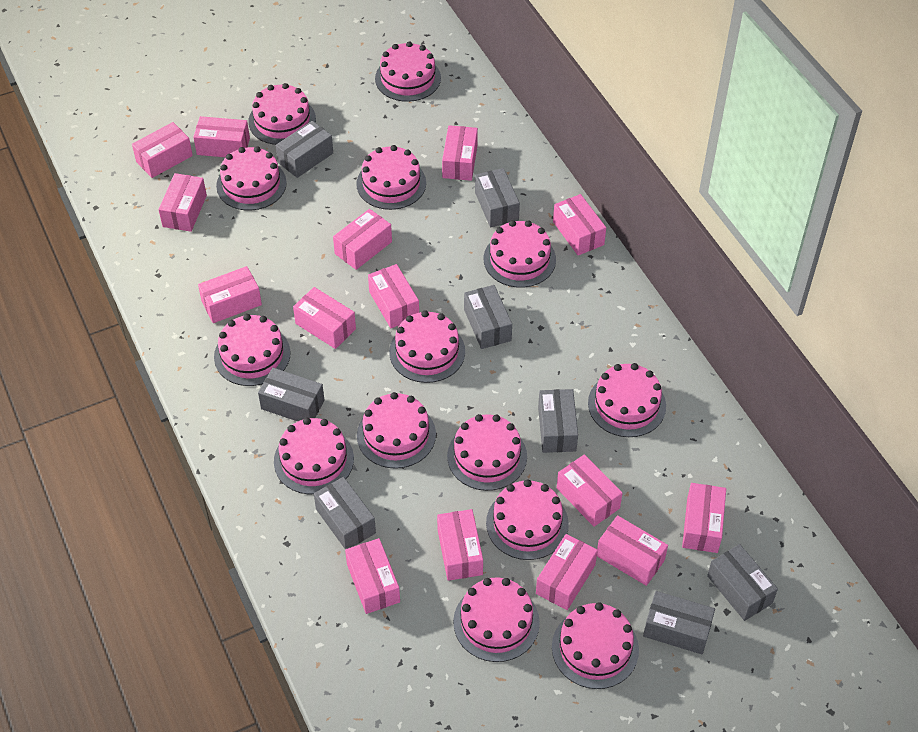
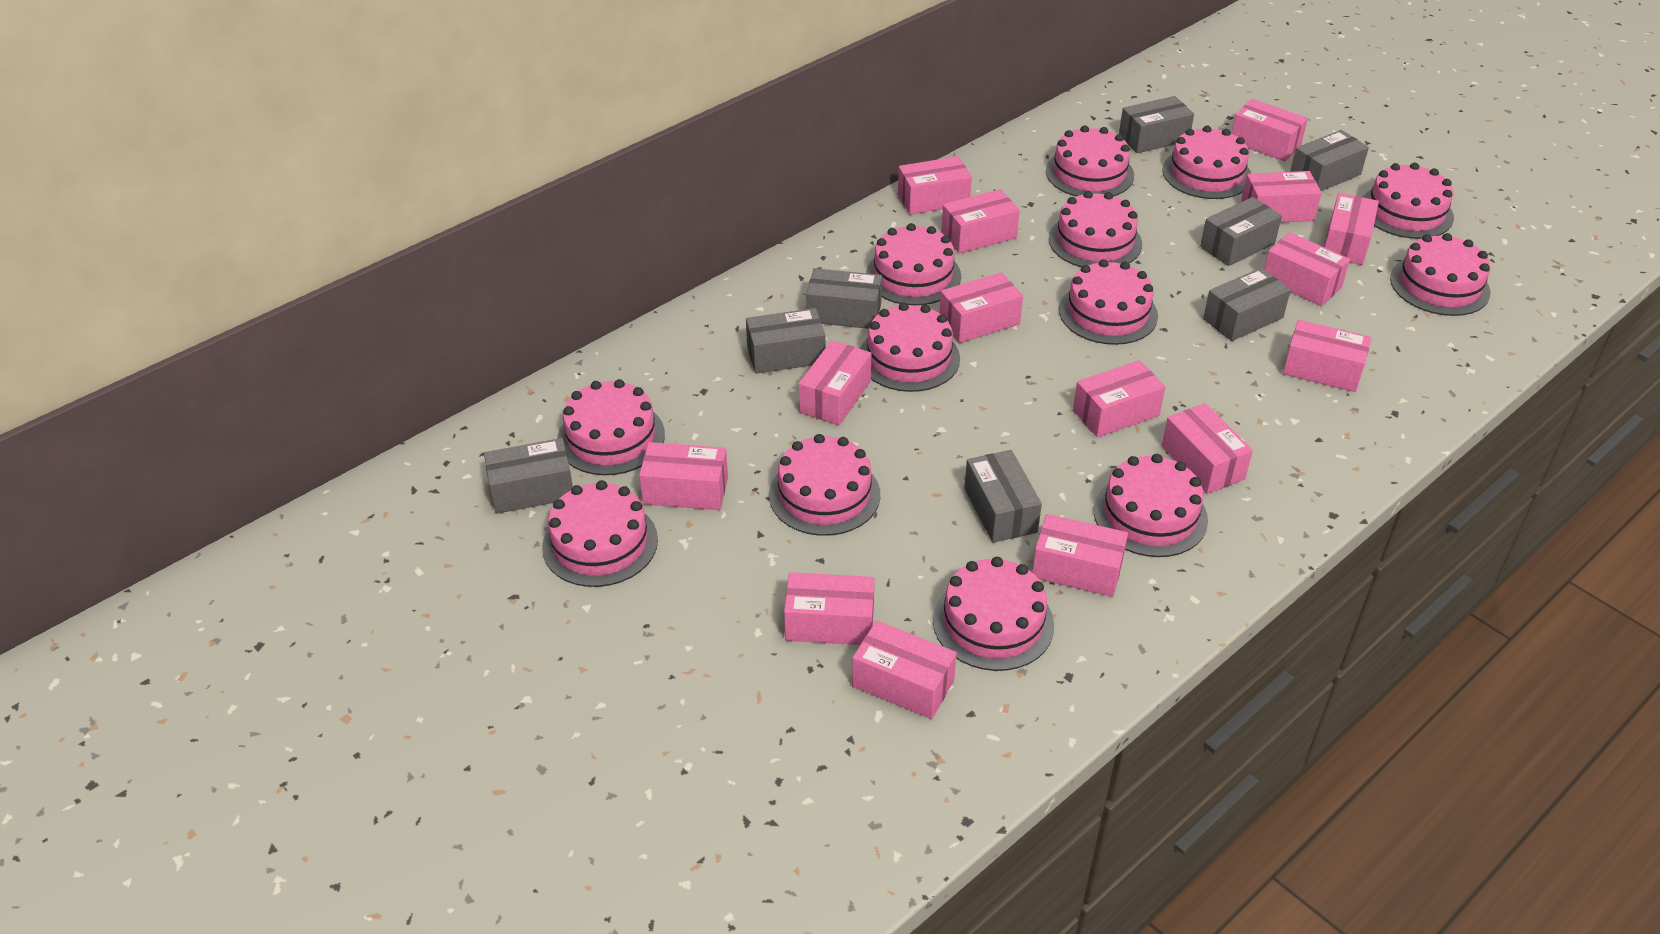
pink cake: [214,314,291,386] [216,146,287,211] [248,83,316,145] [274,417,354,494] [356,145,426,210] [357,392,436,469] [375,41,441,102] [389,310,465,383] [447,414,527,491] [453,577,540,662] [484,220,556,288] [486,479,569,560] [552,602,639,689] [588,363,666,437] = 14 -> [542,480,658,587] [557,379,665,475] [769,434,880,536] [860,303,960,392] [866,223,961,305] [933,557,1054,671] [1046,125,1134,196] [1049,191,1142,267] [1059,259,1158,345] [1094,454,1208,557] [1162,126,1251,199] [1363,163,1454,239] [1390,233,1490,316] = 13

